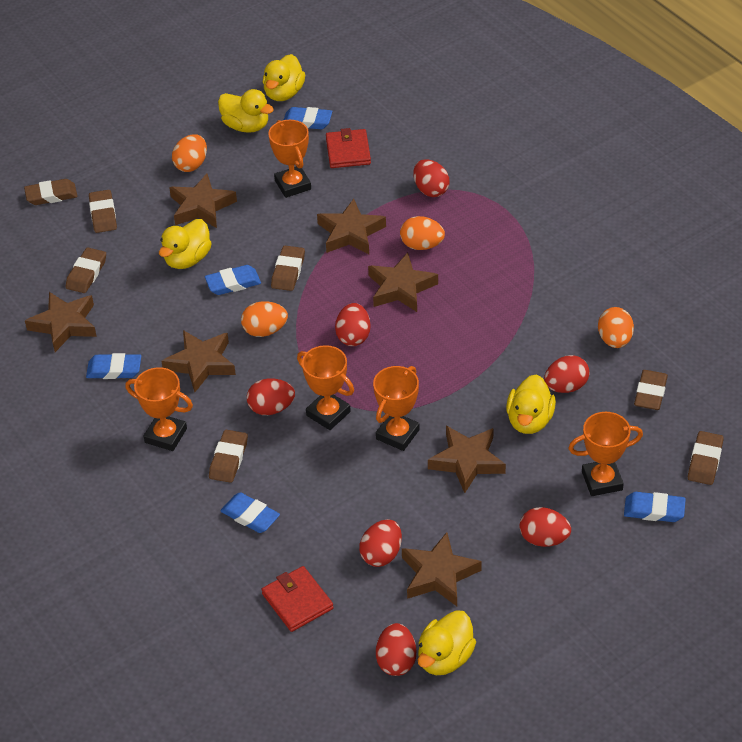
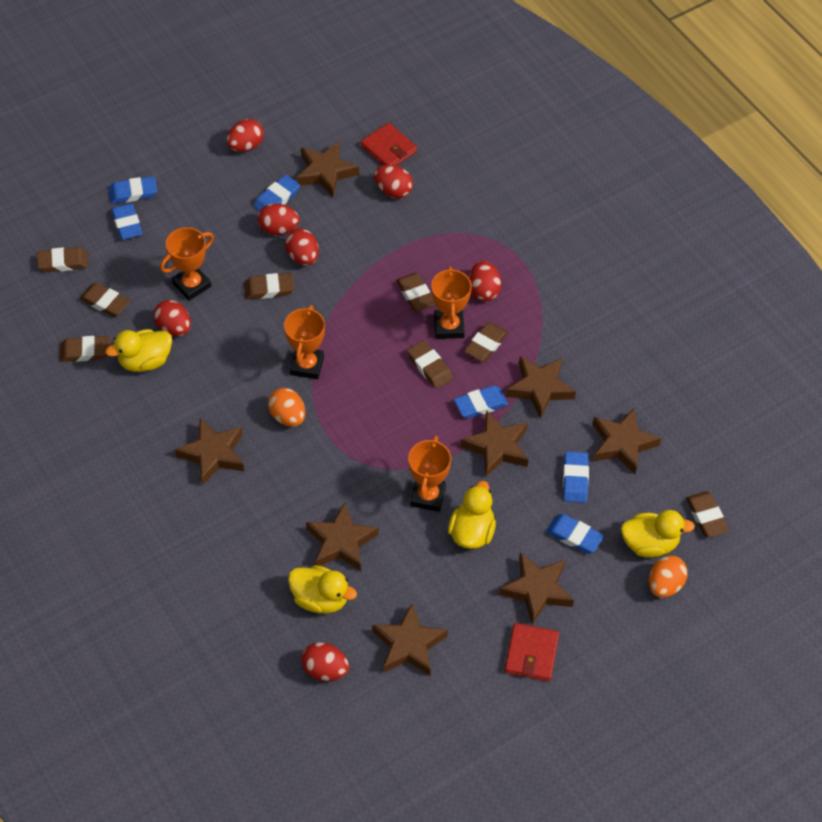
blue eraser: [86,353,141,379] [205,265,261,295] [220,492,280,533] [284,107,332,129] [624,492,686,522] = 5 -> [109,176,157,204] [111,203,143,240] [254,175,300,212] [454,385,508,419] [546,514,604,554] [563,451,589,503] = 6
brown eraser: [24,179,77,205] [65,248,106,293] [89,190,117,233] [209,430,248,483] [271,246,305,291] [634,370,668,410] [688,431,724,485] = 7 -> [37,247,88,272] [60,336,110,362] [80,282,130,317] [244,273,294,299] [396,273,435,311] [407,340,453,389] [464,322,508,362] [686,491,729,537] = 8
brown star: [25,292,97,352] [162,330,236,392] [169,174,237,228] [317,199,386,254] [368,253,438,312] [402,532,482,606] [428,426,506,493] = 7 -> [175,418,244,486] [296,141,359,197] [306,503,379,571] [372,603,448,676] [460,410,528,477] [499,553,574,625] [506,356,576,419] [592,408,661,474] = 8
orange egg: [172,134,207,172] [241,301,288,337] [400,216,445,250] [598,307,634,348] = 4 -> [268,388,305,427] [649,555,688,598] = 2
orange trophy: [125,367,193,451] [268,120,311,198] [297,345,354,430] [373,366,420,451] [568,412,643,496] = 5 -> [160,227,214,301] [284,305,325,379] [408,436,451,512] [431,266,472,339] = 4
yellow duck: [159,219,212,269] [218,89,274,133] [263,54,305,101] [418,610,476,675] [506,374,556,434] = 5 -> [105,329,172,372] [288,565,357,614] [448,481,496,549] [621,510,695,557] = 4

